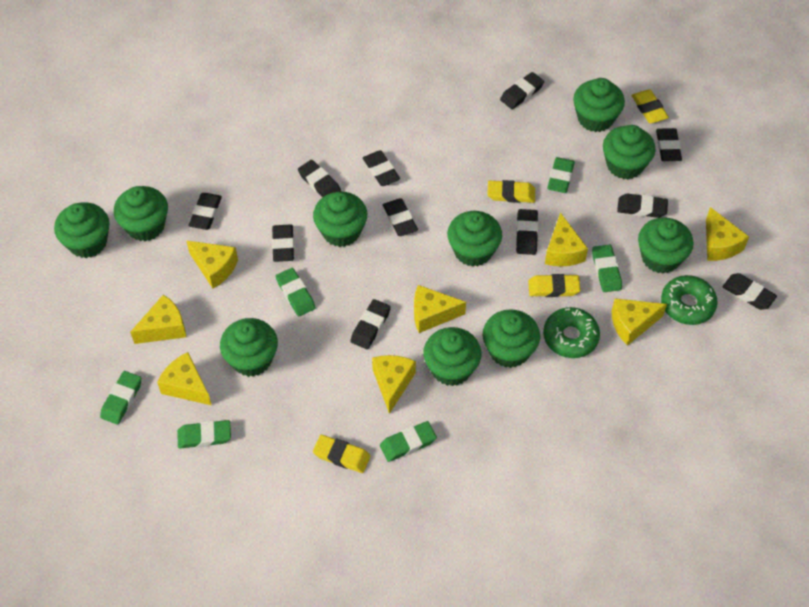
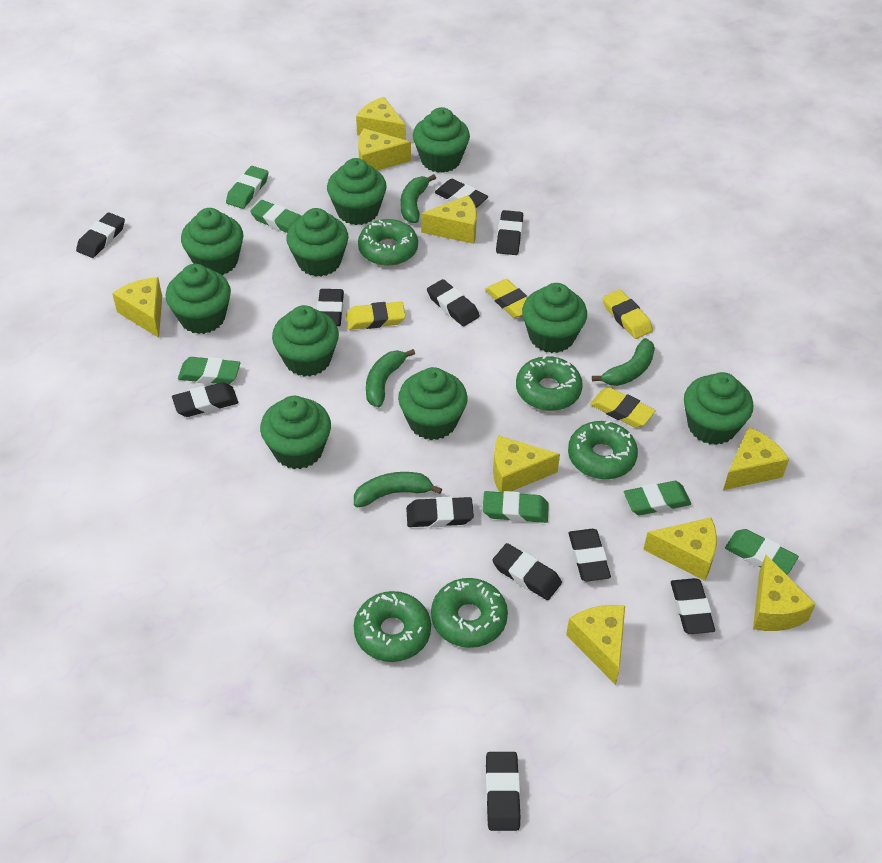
green banana: none = 0 -> [354,472,442,507] [366,349,415,407] [401,174,436,223] [592,338,655,386] = 4
green donut: [543,307,600,358] [661,275,718,325] = 2 -> [354,591,431,662] [358,219,418,266] [431,578,508,648] [516,355,583,411] [568,420,638,479] = 5
yellow cheese: [130,295,187,344] [157,352,211,405] [186,240,238,288] [372,355,416,414] [414,285,466,333] [545,212,588,267] [612,299,667,346] [706,207,749,261] = 8 -> [112,277,162,338] [356,97,406,140] [358,128,411,170] [421,195,477,244] [493,435,560,492] [566,605,625,685] [643,518,717,581] [723,427,789,490] [753,555,816,631] = 9

